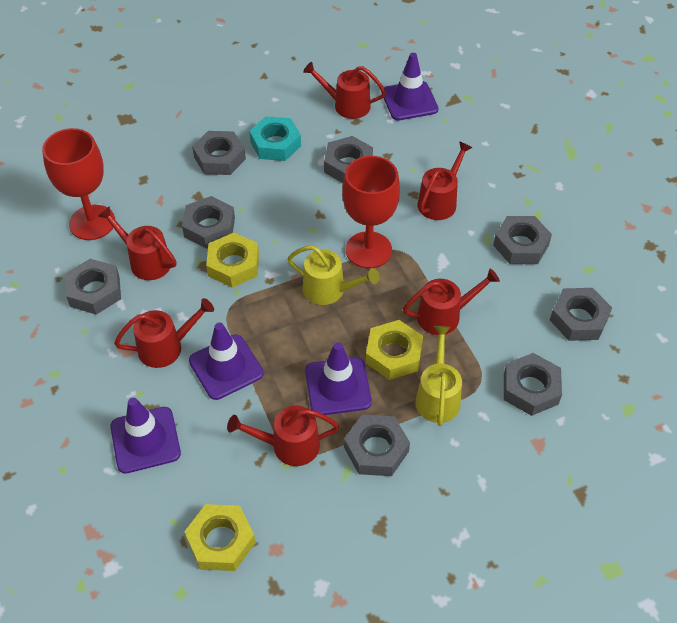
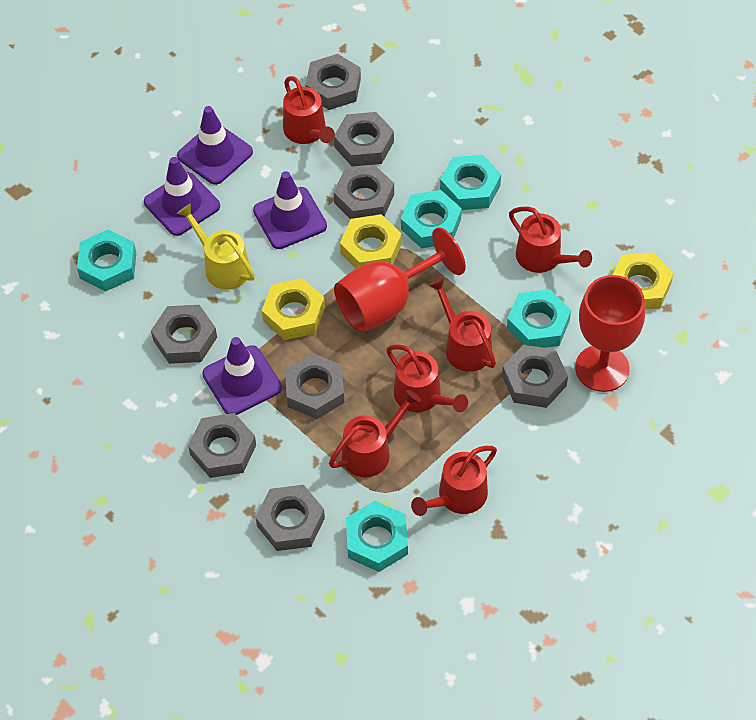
turquoise nut: [249,116,301,161] = 1 -> [77,229,136,292] [346,501,408,572] [401,190,462,248] [440,155,501,210] [507,289,571,348] = 5
yellow watering can: [287,245,380,305] [415,326,462,426] = 2 -> [177,204,255,290] = 1

